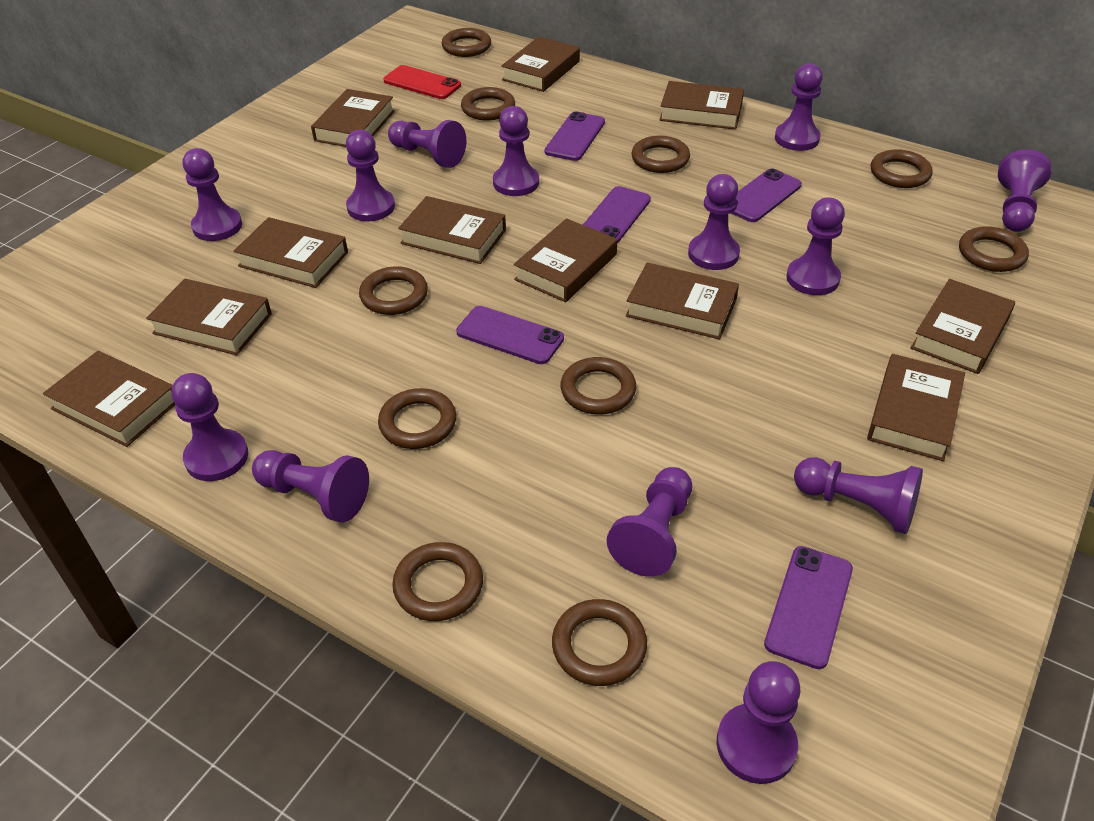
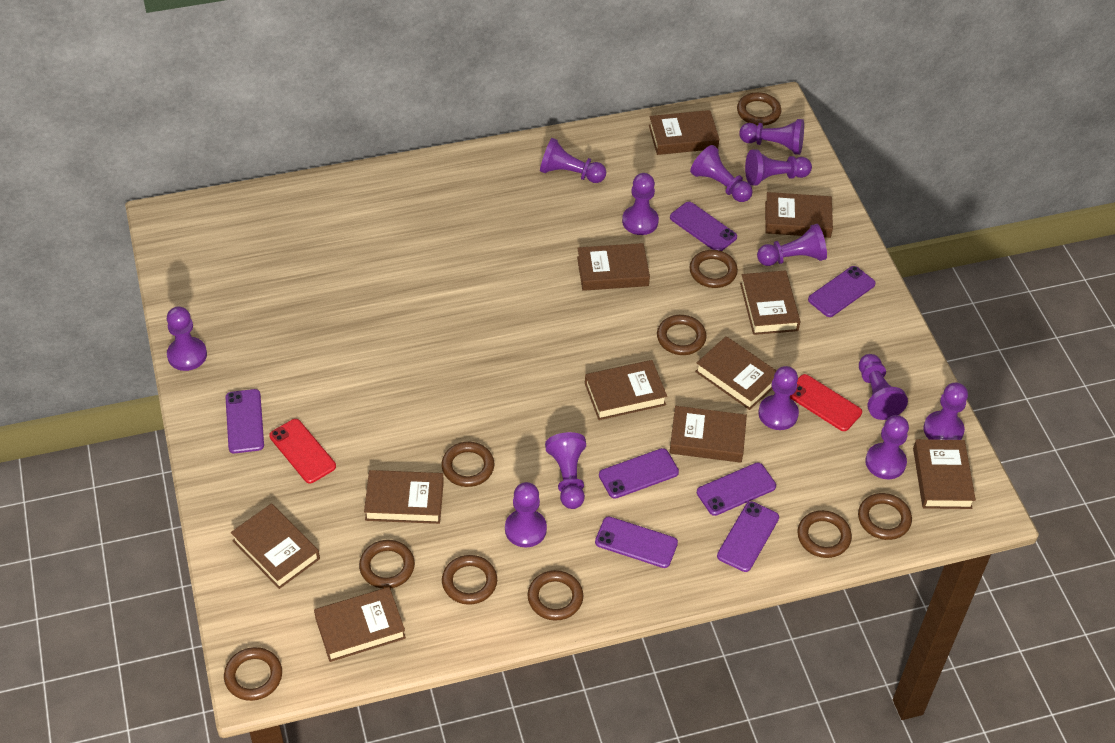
purple phone: [456,306,564,364] [545,111,605,161] [583,186,651,244] [732,168,802,222] [764,546,853,669] = 5 -> [226,389,264,453] [595,517,678,568] [599,448,679,499] [670,202,737,251] [697,463,776,516] [717,501,779,572] [808,266,876,317] = 7
red phone: [383,65,461,99] = 1 -> [269,419,336,483] [790,374,862,431] = 2

